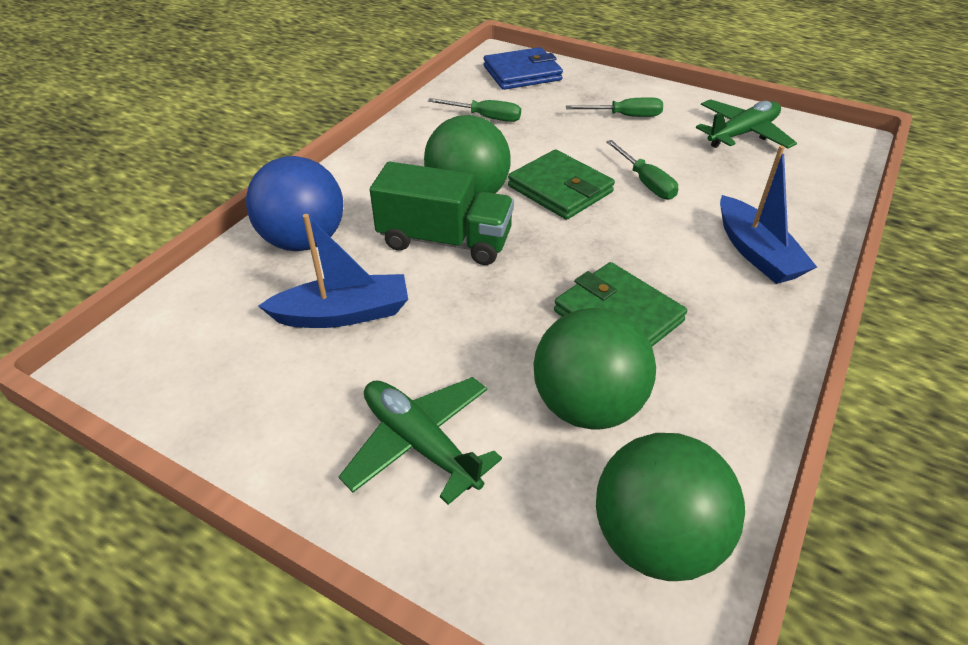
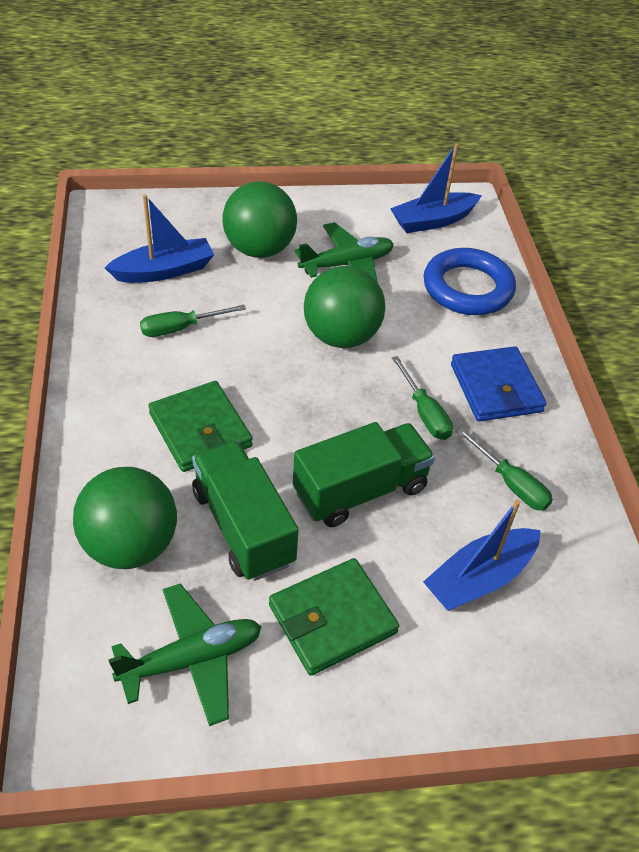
blue ball: [246,156,343,251] = 1 -> none = 0
blue boat: [258,214,408,328] [720,145,817,284] = 2 -> [105,195,214,283] [390,143,482,233] [423,500,541,611] = 3
blue ring: none = 0 -> [424,248,516,315] = 1
green truck: [370,161,514,265] = 1 -> [192,441,299,581] [293,422,435,527] = 2

